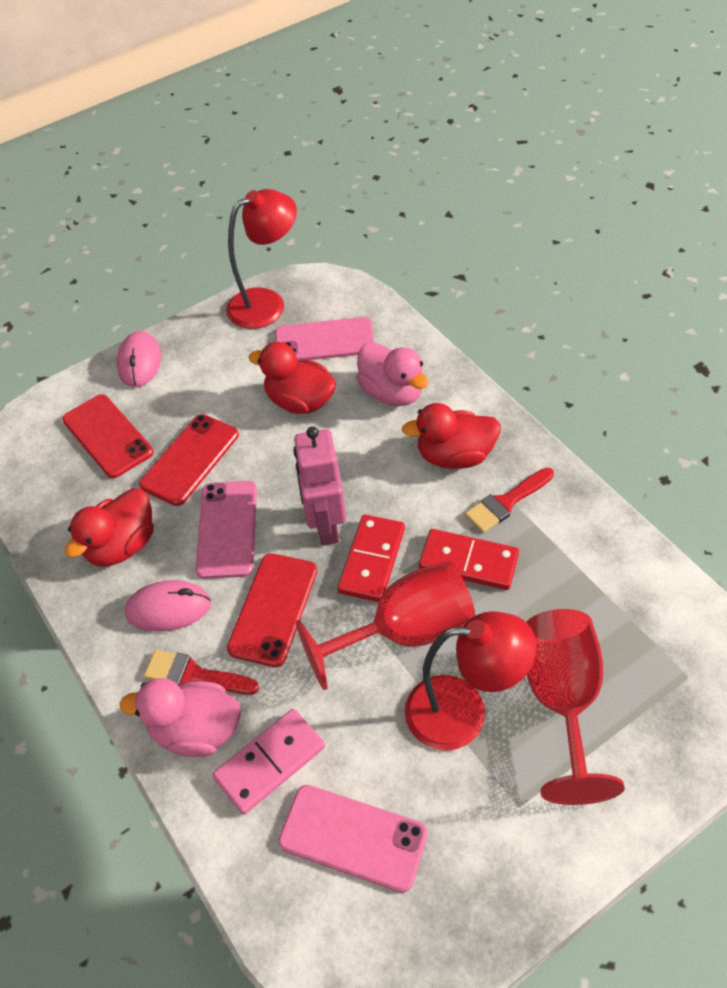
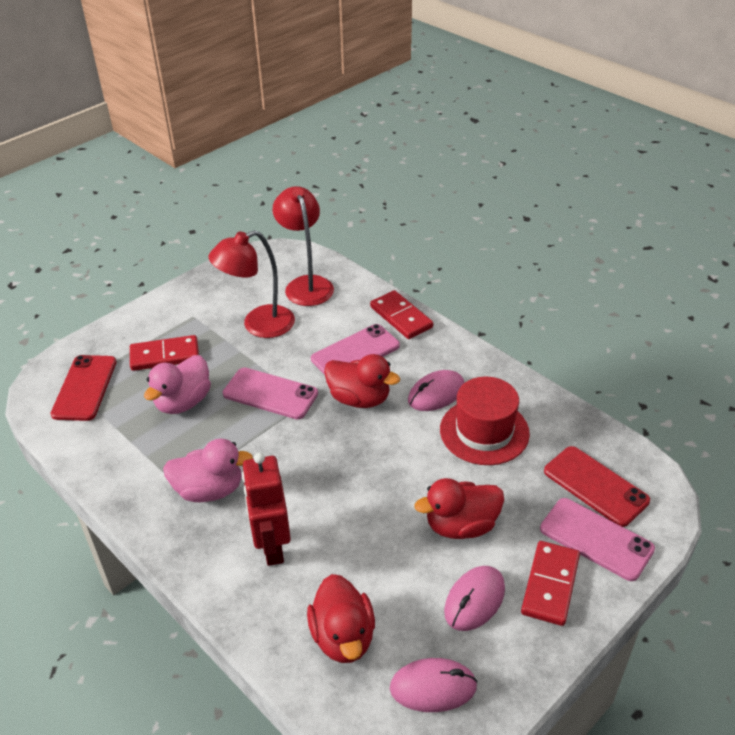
pink domino: [213,709,325,814] = 1 -> none = 0
pink mouse: [117,331,161,387] [125,580,211,632] = 2 -> [390,658,477,712] [408,370,464,411] [444,566,505,631] = 3
pink robot: [293,426,346,546] = 1 -> none = 0
red brush: [144,649,259,695] [465,467,554,533] = 2 -> none = 0
red domino: [337,515,405,602] [419,529,519,590] = 2 -> [130,335,199,371] [370,290,433,339] [521,541,580,626] = 3
red goblet: [296,561,475,690] [526,609,625,805] = 2 -> none = 0
red hat: none = 0 -> [440,377,530,465] = 1
red phone: [62,394,153,478] [139,414,239,506] [227,553,317,667] = 3 -> [51,355,117,421] [544,446,650,527] = 2
red robot: none = 0 -> [242,453,291,566] = 1

